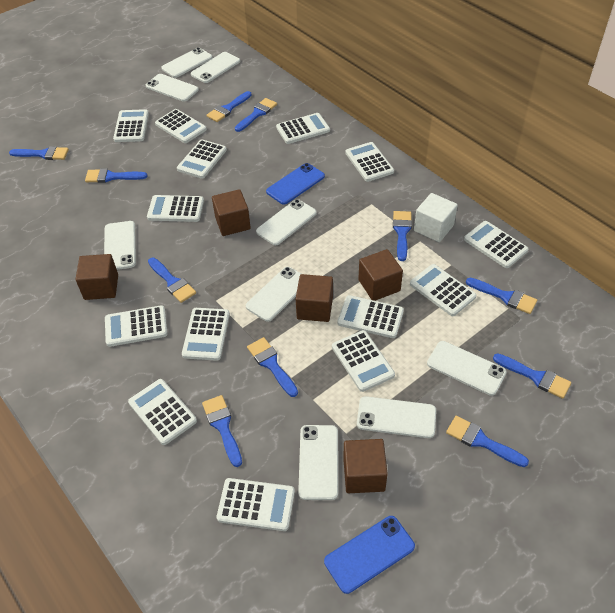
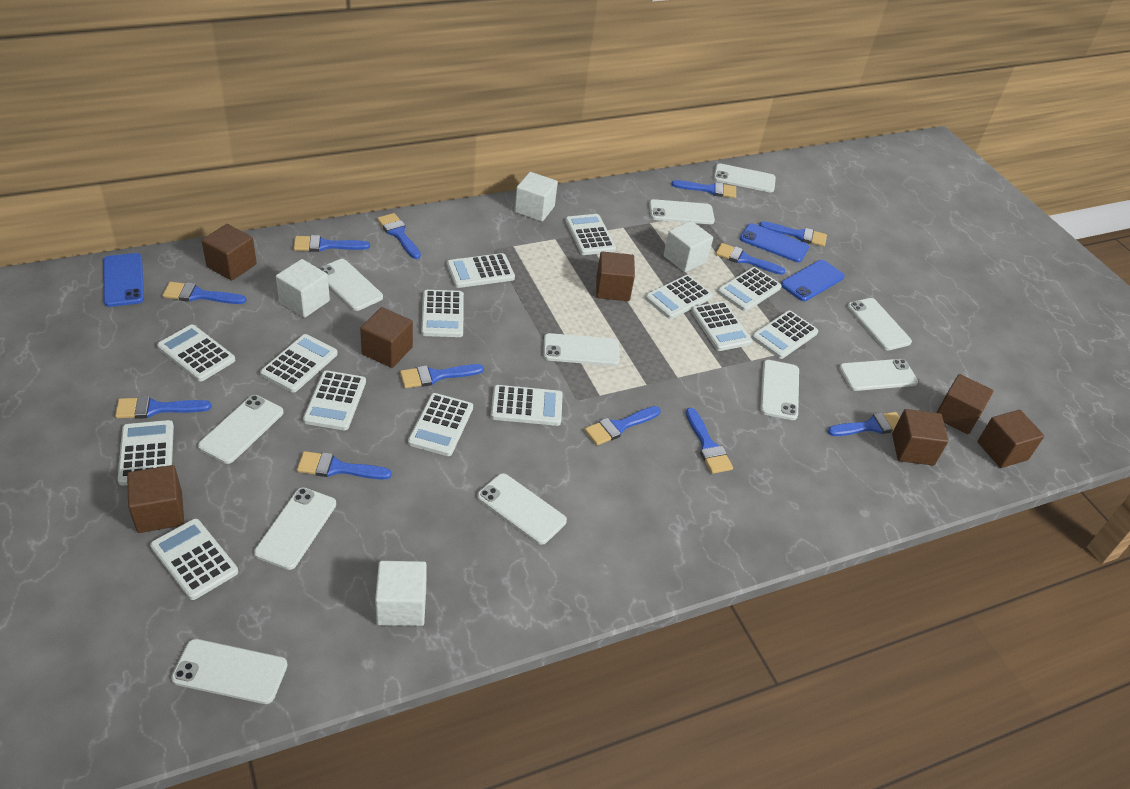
blue brush: [9,146,69,160] [85,168,147,183] [148,258,196,303] [202,395,242,467] [207,91,252,122] [235,98,277,132] [247,337,298,397] [393,211,412,261] [446,416,529,467] [466,278,537,314] [493,353,571,399] = 11 -> [115,396,211,419] [162,282,246,304] [293,235,370,252] [297,451,392,479] [377,213,421,259] [400,364,484,388] [585,406,661,445] [671,180,736,198] [686,408,733,474] [716,243,785,275] [759,221,827,246] [827,412,900,436] = 12
blue phone: [266,163,325,205] [324,516,415,594] = 2 -> [103,253,144,307] [740,223,809,262] [781,260,845,301] = 3
brown cube: [76,254,118,300] [212,189,251,236] [296,274,333,322] [343,439,388,493] [358,249,403,301] = 5 -> [127,465,184,533] [202,224,257,281] [360,307,413,368] [596,251,635,301] [892,409,948,465] [936,374,993,434] [977,410,1044,468] = 7
white cube: [414,193,458,242] = 1 -> [276,259,330,318] [375,561,427,626] [515,172,558,222] [663,221,713,272] = 4
white phone: [104,221,136,270] [146,74,199,102] [161,47,212,78] [191,52,240,83] [246,267,301,322] [256,199,317,245] [298,425,338,500] [357,396,436,438] [427,341,507,396] = 9 -> [171,639,288,704] [198,395,283,464] [254,487,336,570] [319,259,383,311] [477,473,567,545] [543,333,620,366] [649,199,715,224] [714,163,776,192] [760,360,799,420] [839,359,918,391] [847,298,912,350] = 11

